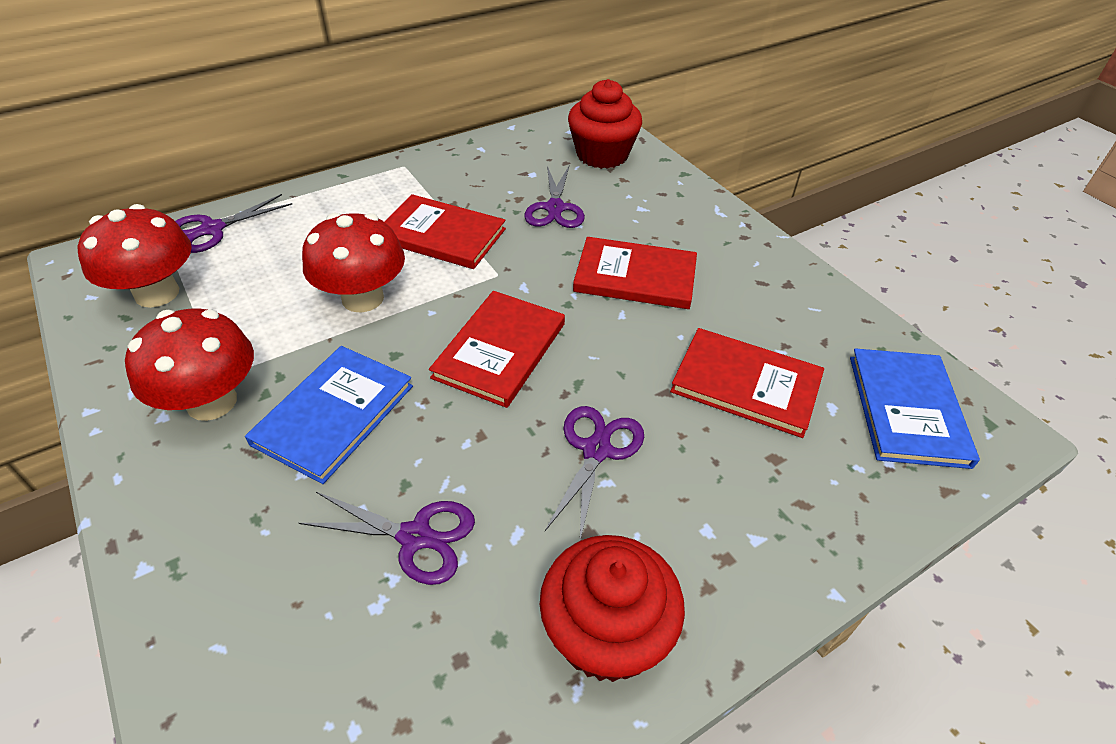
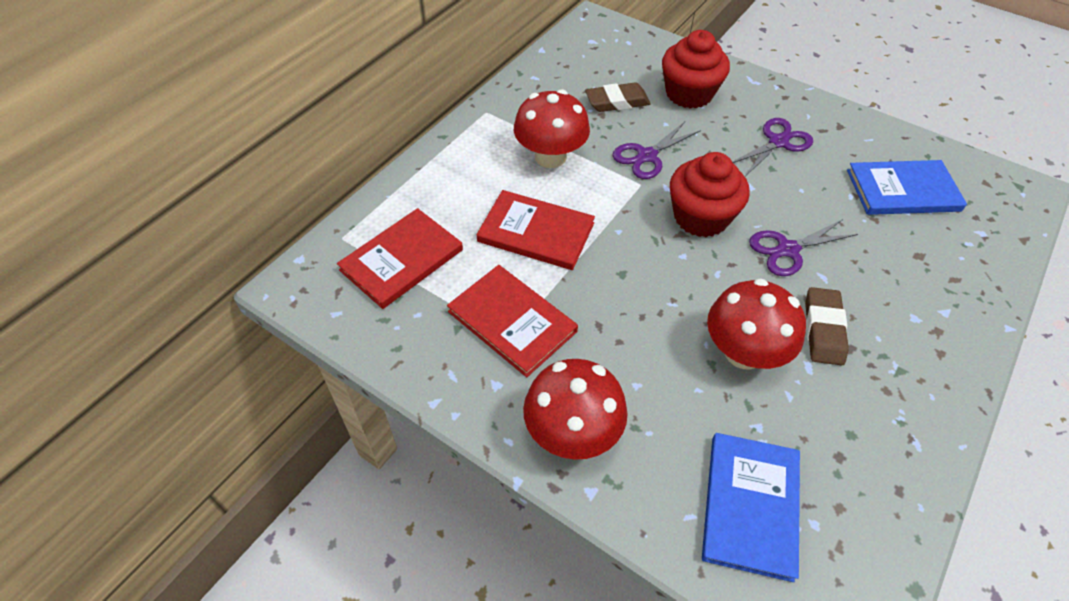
brown eraser: none = 0 -> [585,83,651,112] [805,287,849,365] = 2
purple scissors: [175,194,292,253] [299,492,475,585] [524,166,585,228] [545,406,644,540] = 4 -> [612,122,701,179] [732,118,813,176] [749,219,858,276] = 3
red book: [384,194,506,269] [429,291,565,408] [573,237,697,309] [670,328,824,438] = 4 -> [337,208,463,309] [447,265,578,377] [477,190,595,270] = 3

